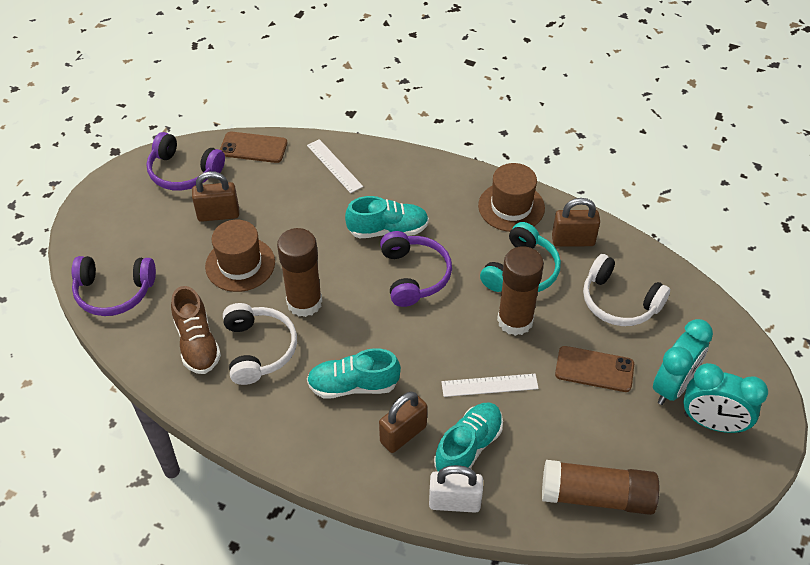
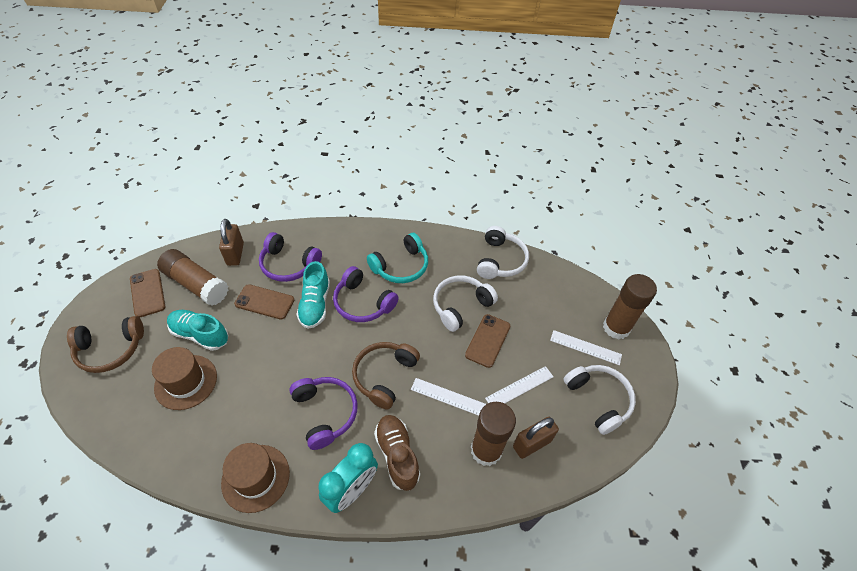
brown headphones: none = 0 -> [67,316,144,373] [352,342,420,409] = 2
brown padlock: [192,171,239,222] [379,392,427,453] [552,198,600,247] = 3 -> [219,219,244,266] [513,417,559,459] = 2
brown phone: [220,131,287,163] [555,346,634,392] = 2 -> [130,269,166,318] [234,284,294,320] [465,314,510,368] = 3
turquoise clock: [653,319,713,405] [683,363,768,433] = 2 -> [318,443,378,513] = 1
turquoise shoe: [307,348,401,398] [345,196,429,238] [434,403,503,472] = 3 -> [167,310,229,351] [296,261,330,329] = 2
white headphones: [223,303,297,385] [583,254,670,326] = 2 -> [433,275,498,332] [477,226,529,279] [564,365,636,435] = 3
white padlock: [429,465,483,513] = 1 -> none = 0
white ruler: [307,139,363,193] [441,374,539,397] = 2 -> [411,378,486,416] [485,366,554,403] [550,330,622,365] = 3

